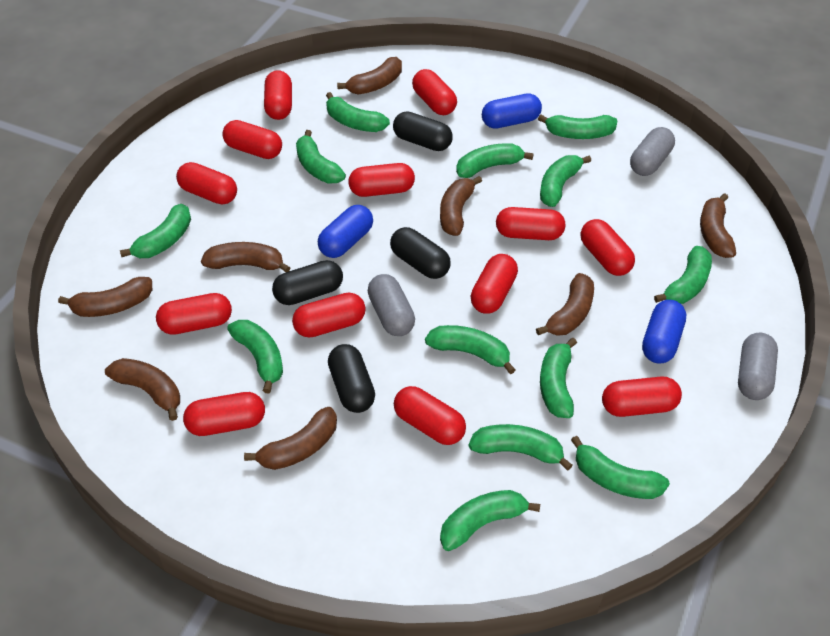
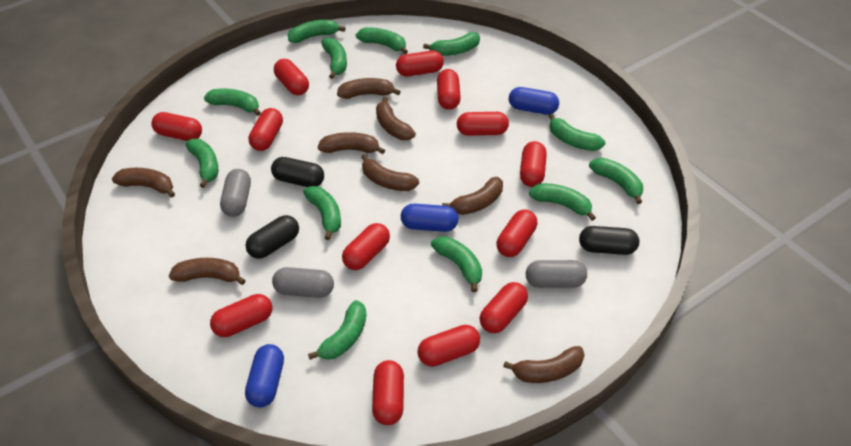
black capsule: [272,260,343,305] [328,344,375,413] [390,227,451,279] [393,111,453,151] = 4 -> [245,215,299,259] [271,157,324,187] [579,226,639,255] = 3
green banana: [120,204,191,258] [227,320,283,393] [296,130,346,183] [326,92,390,132] [425,325,516,374] [440,490,540,551] [456,143,534,178] [469,424,573,471] [538,115,618,139] [540,155,591,207] [540,338,577,418] [571,436,670,499] [654,246,712,304] = 13 -> [186,139,218,188] [204,89,261,116] [288,20,345,43] [303,186,341,240] [308,300,366,360] [321,38,347,79] [356,27,408,54] [423,32,480,56] [431,236,482,292] [529,183,596,221] [549,113,605,151] [589,158,643,204] = 12

